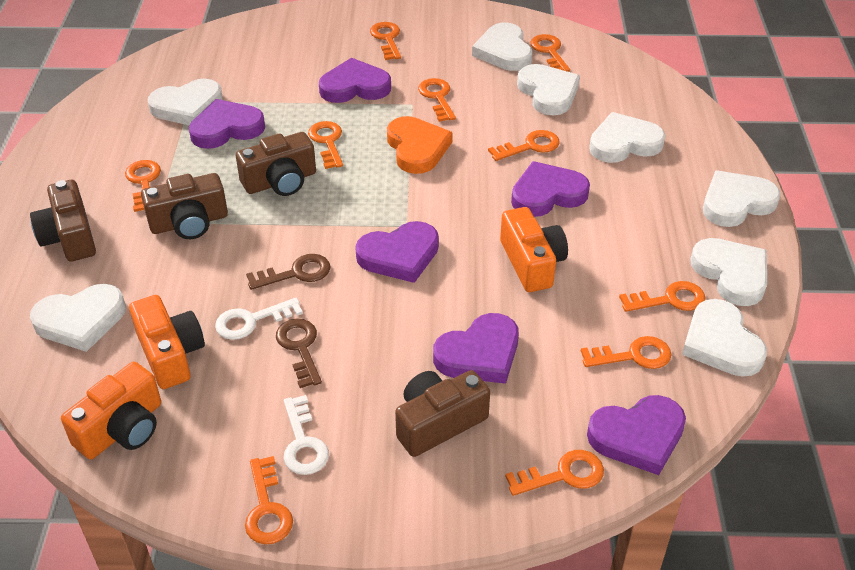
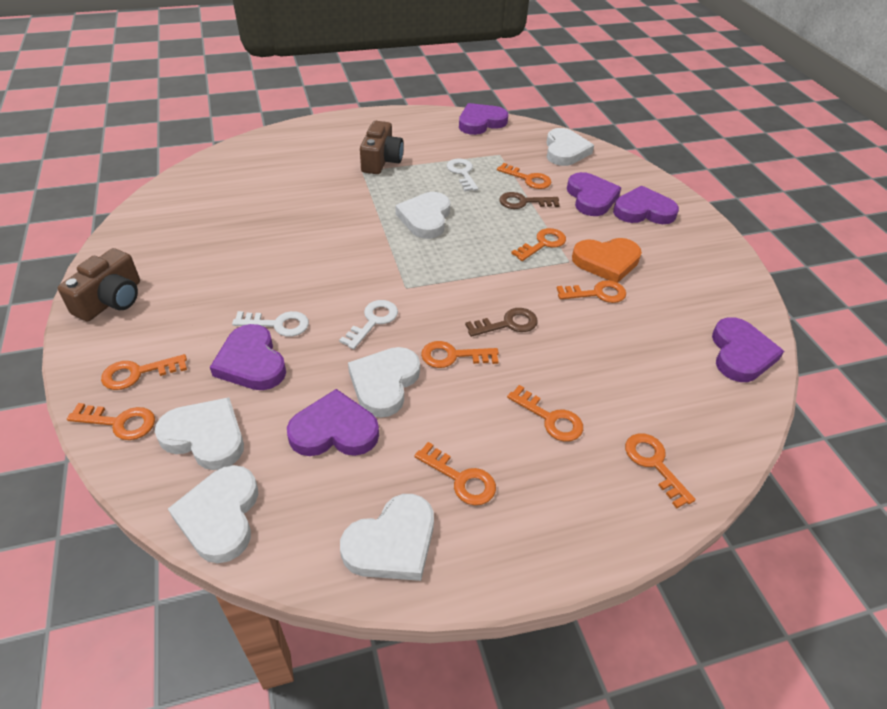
brown camera: [30,180,96,262] [141,173,228,239] [236,132,316,196] [395,370,490,457] = 4 -> [58,248,140,321] [360,121,404,174] = 2
orange camera: [61,362,161,459] [129,295,205,389] [500,207,568,292] = 3 -> none = 0
orange key: [125,160,161,212] [245,456,293,545] [308,121,343,169] [370,22,401,60] [418,78,456,122] [488,130,560,161] [505,450,604,496] [530,34,570,72] [581,336,672,369] [619,281,705,312] = 10 -> [67,403,155,440] [101,354,187,390] [414,442,496,505] [421,341,499,368] [497,163,552,189] [507,385,583,442] [511,228,566,261] [557,280,626,303] [625,433,696,508] = 9
white heart: [30,284,126,352] [148,78,223,125] [472,22,532,71] [517,64,580,116] [589,112,666,163] [682,299,767,377] [690,238,767,306] [703,170,781,227] = 8 -> [155,397,244,470] [168,465,258,563] [340,494,434,581] [348,347,420,418] [395,192,450,239] [546,128,594,166] = 6
white key: [215,298,303,340] [283,395,329,475] = 2 -> [232,311,309,337] [339,300,398,349] [447,158,478,192] = 3

